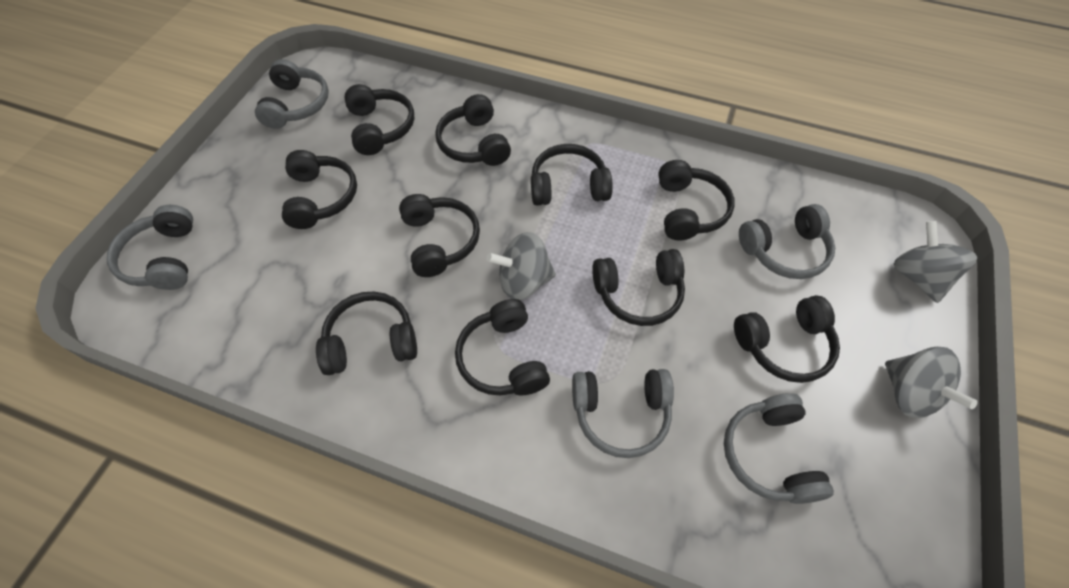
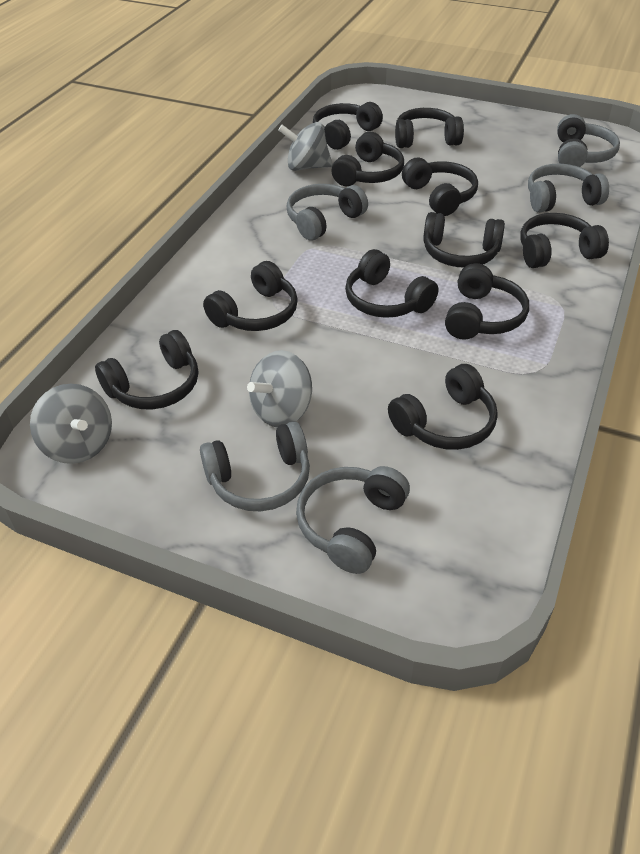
black headphones: [282,150,357,229] [316,291,417,375] [345,84,414,155] [399,194,480,277] [435,94,511,166] [455,299,550,395] [531,144,613,206] [592,249,685,326] [658,160,735,241] [734,295,840,383] = 10 -> [95,330,198,409] [203,261,298,331] [313,102,383,150] [331,132,404,186] [345,249,438,318] [388,364,498,450] [395,108,464,148] [402,158,478,216] [423,212,505,267] [445,263,529,340] [520,213,609,268] = 11

